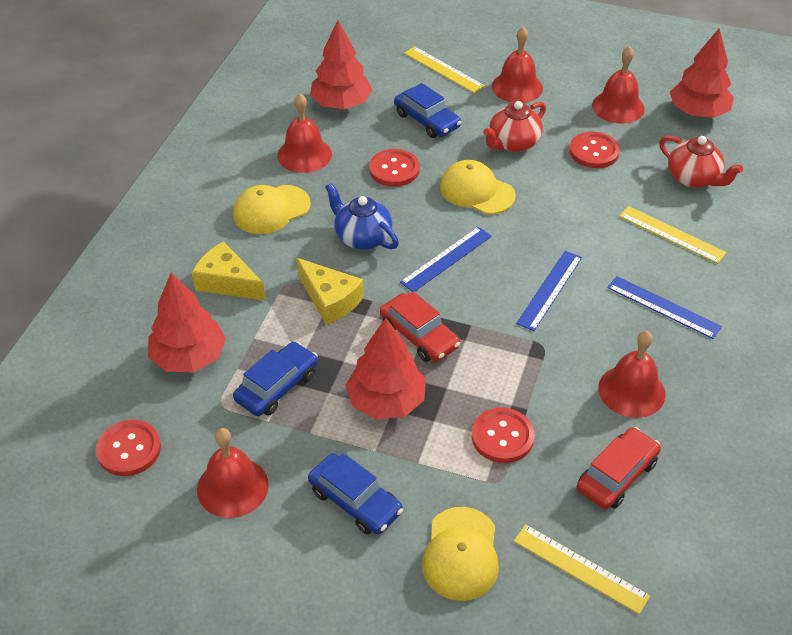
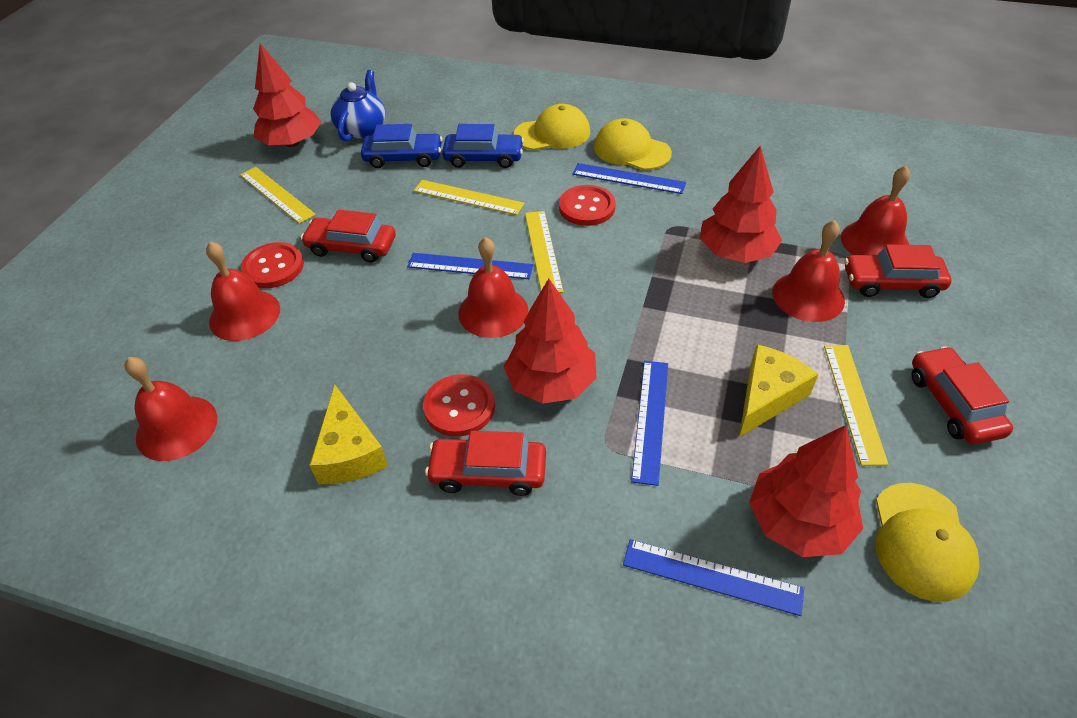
blue car: [233,341,318,416] [308,453,403,535] [394,83,462,138] = 3 -> [361,124,443,168] [442,124,524,168] = 2
blue ruler: [400,227,492,292] [516,251,582,331] [607,276,722,339] = 3 -> [407,253,533,279] [573,163,686,194] [623,539,804,616] [631,361,668,486] = 4
red button: [96,420,161,476] [369,149,420,187] [472,408,535,463] [569,132,620,168] = 4 -> [241,242,304,288] [423,374,495,437] [559,185,616,226] = 3
red car: [380,291,460,362] [577,427,661,510] = 2 -> [301,210,396,263] [425,431,546,496] [845,244,951,298] [912,346,1013,445] = 4
red teapot: [483,101,546,152] [659,135,743,188] = 2 -> none = 0
yellow ruler: [404,46,485,93] [514,524,650,614] [619,206,727,264] = 3 -> [240,167,316,224] [413,180,525,215] [525,211,563,293] [824,345,889,466] = 4

